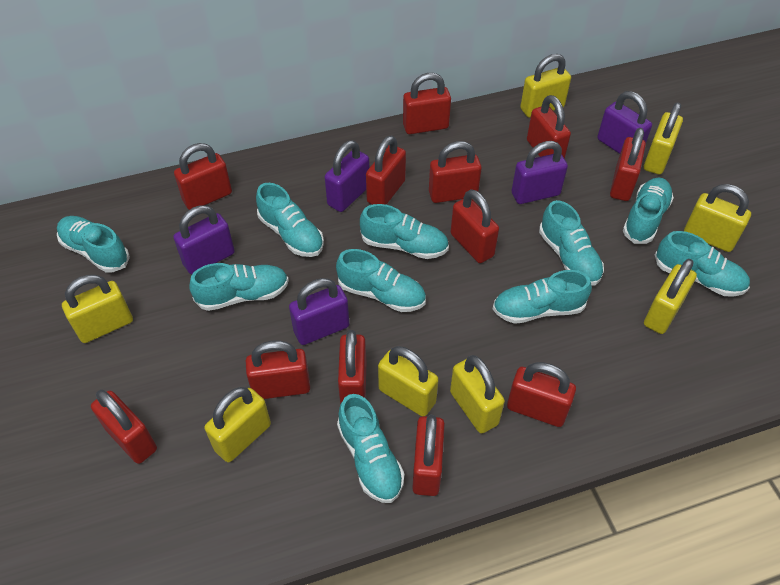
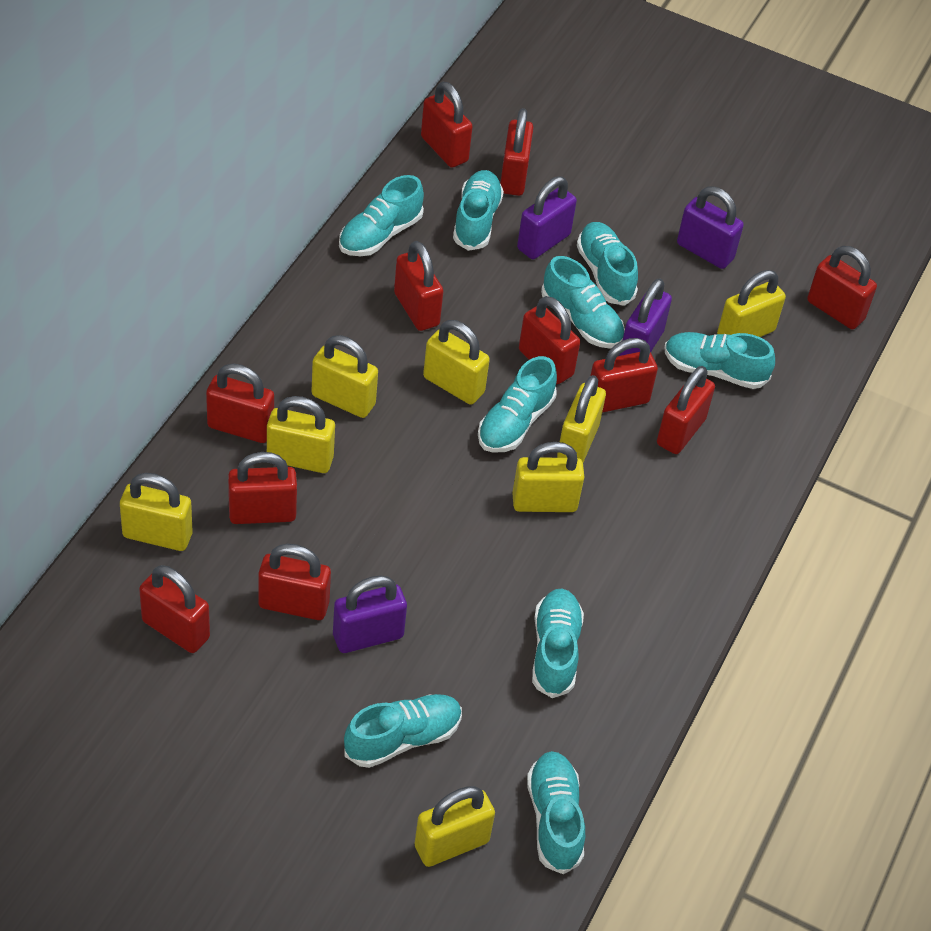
purple padlock: [173,205,235,275] [289,278,349,345] [325,140,369,212] [511,141,568,204] [597,91,652,154] = 5 -> [333,575,407,653] [517,176,577,259] [619,278,672,356] [677,187,744,269] = 4
red padlock: [91,390,157,464] [174,143,232,210] [246,340,310,399] [338,330,366,404] [366,135,406,205] [403,73,451,134] [412,414,445,496] [429,141,482,203] [451,189,499,263] [507,362,576,427] [527,95,571,159] [610,128,646,201] = 12 -> [139,565,210,653] [206,363,274,443] [228,452,297,524] [259,544,331,620] [394,241,443,331] [421,82,473,168] [500,108,533,196] [519,296,580,384] [590,338,658,413] [657,366,715,454] [807,246,877,329] = 11
turquoise shoe: [57,216,130,272] [189,263,289,311] [256,183,324,257] [336,249,426,312] [337,394,404,503] [360,204,449,259] [493,270,592,324] [539,200,604,286] [623,178,674,244] [655,231,750,297] = 10 -> [339,175,424,256] [344,694,462,768] [453,170,504,251] [478,356,557,453] [527,751,585,874] [532,589,584,698] [541,256,625,349] [577,222,638,306] [664,332,775,389] = 9

